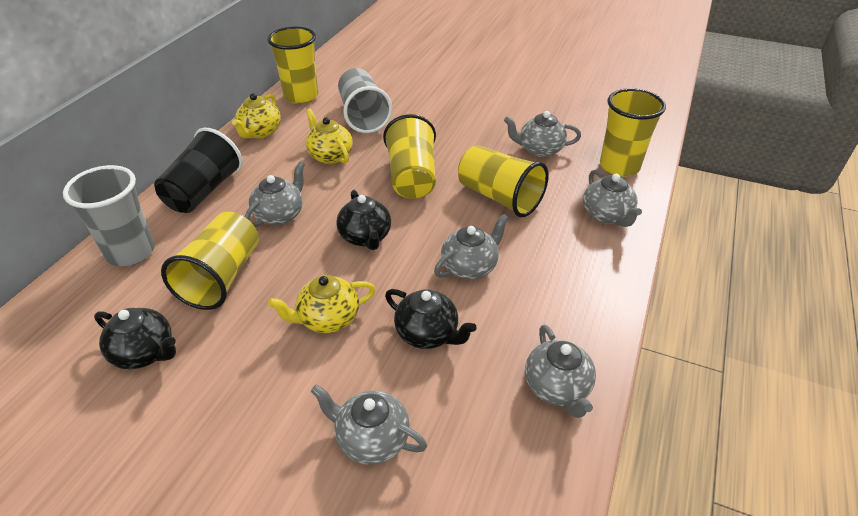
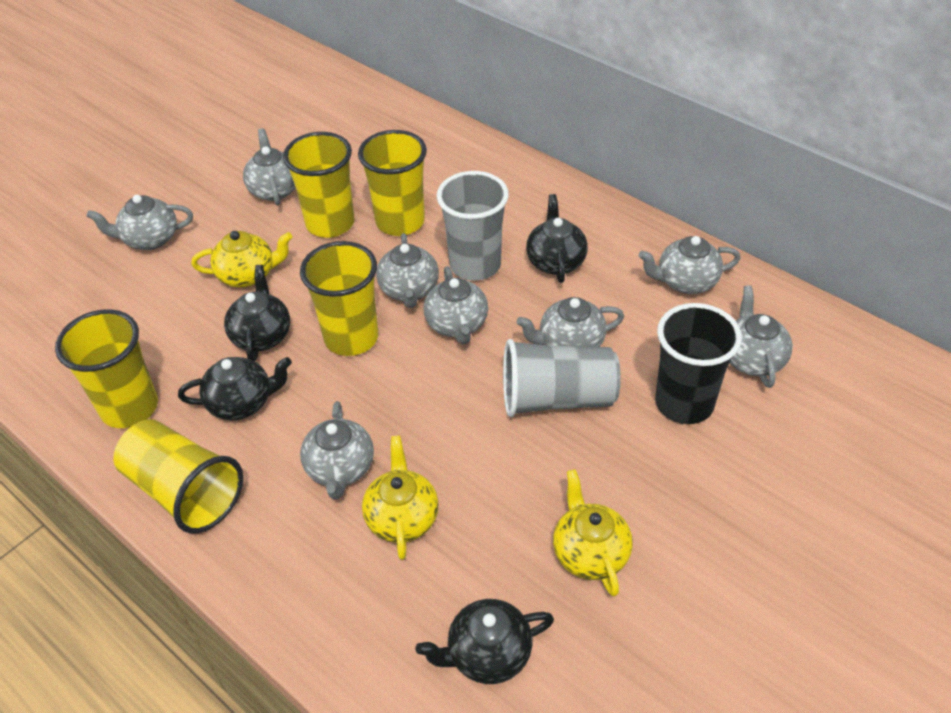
black teapot: [94,308,176,369] [336,190,391,250] [385,289,477,349] = 3 -> [178,357,292,421] [224,265,290,361] [416,599,554,684] [526,194,588,283] = 4
grey teapot: [245,162,305,227] [311,384,427,465] [434,214,509,279] [504,111,581,157] [525,325,596,418] [583,170,642,227] = 6 -> [86,195,193,250] [243,128,296,205] [300,401,374,500] [376,233,439,308] [424,266,488,344] [516,297,624,347] [639,236,741,294] [730,285,793,388] = 8

